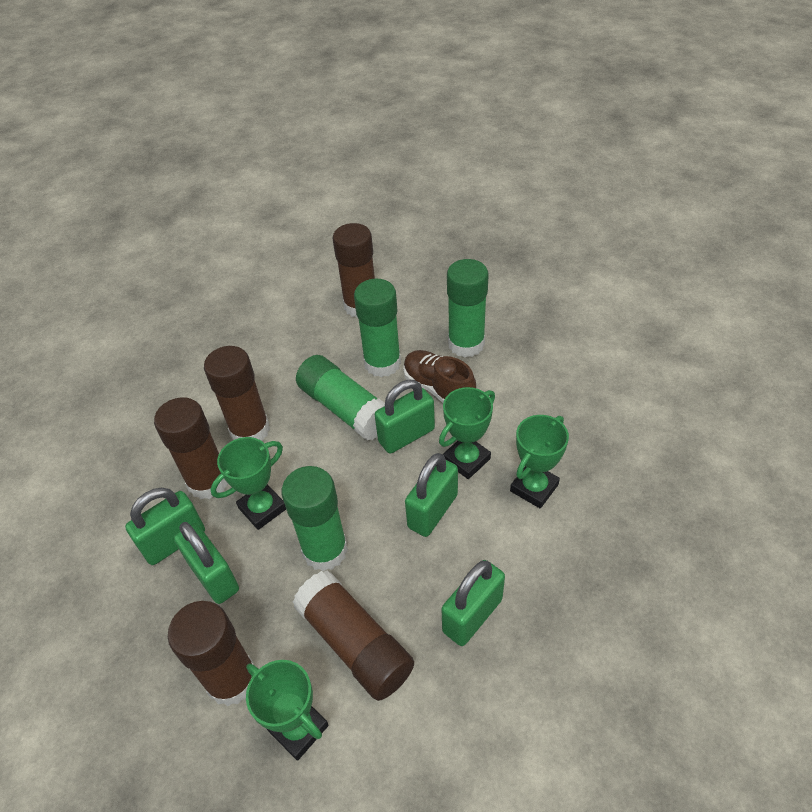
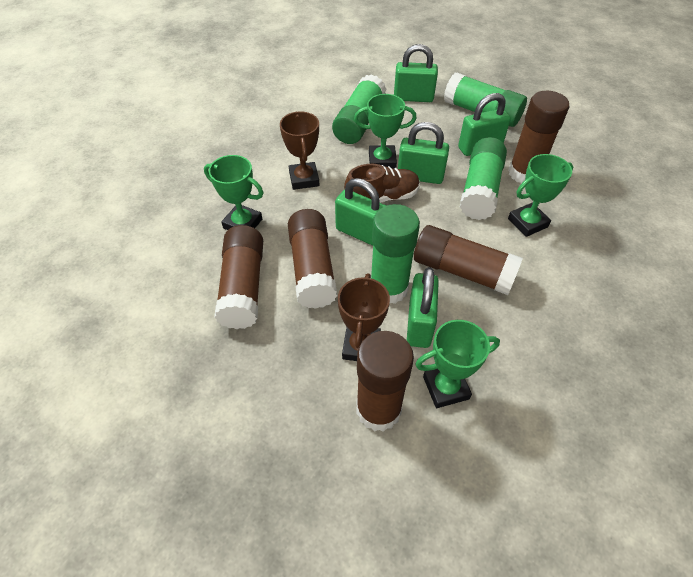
brown trophy: none = 0 -> [280,111,319,190] [338,273,390,361] = 2

